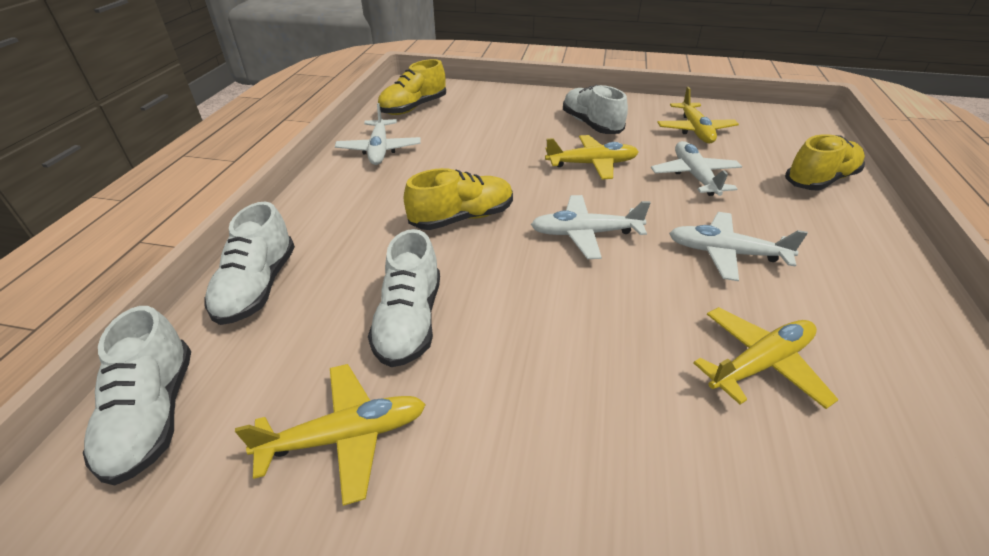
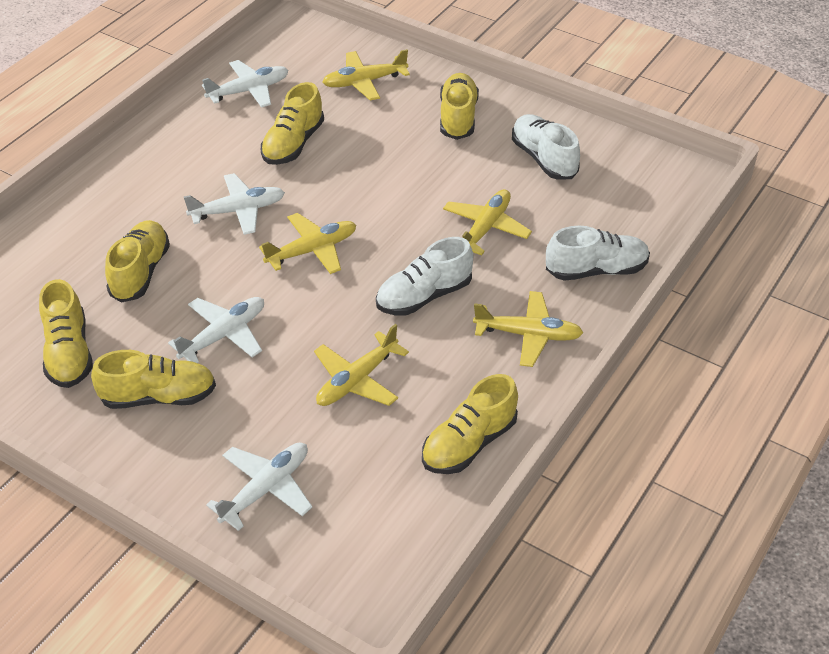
white shoe: [83,306,191,485] [204,202,295,325] [368,229,440,367] [563,85,628,134] = 4 -> [376,237,473,316] [512,114,580,180] [546,226,650,281] = 3
yellow plane: [235,364,426,506] [545,135,638,179] [657,87,739,143] [693,307,839,409] = 4 -> [259,213,356,274] [314,324,409,406] [322,49,410,100] [443,189,532,256] [473,291,583,367] = 5
yellow shoe: [378,59,446,115] [404,168,513,230] [785,134,865,190] = 3 -> [39,279,93,388] [91,350,216,409] [105,220,170,303] [261,82,324,165] [422,374,518,474] [440,73,479,140] = 6

